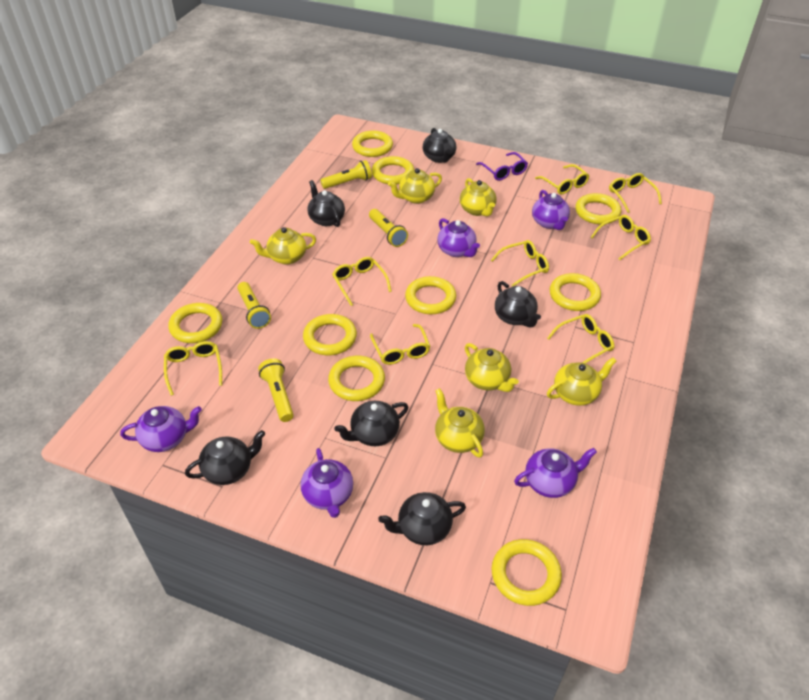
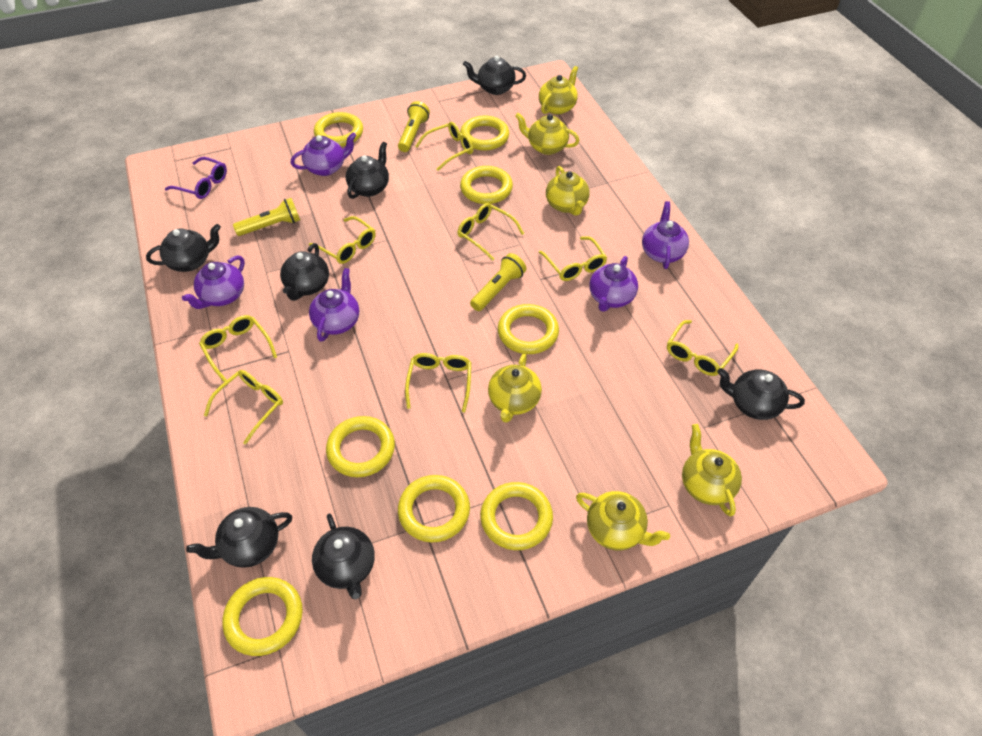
black teapot: [185,430,265,485] [307,180,345,227] [334,401,408,446] [378,492,466,545] [422,128,456,163] [495,281,541,328] = 6 -> [146,224,221,272] [186,507,292,568] [280,243,329,301] [312,514,375,600] [346,142,389,199] [463,56,526,95] [717,368,805,420] = 7
yellow flashlight: [237,282,271,329] [258,358,294,422] [320,160,372,189] [369,209,408,247] = 4 -> [233,198,300,236] [398,101,430,152] [470,253,526,311] = 3
yellow ring: [168,303,222,343] [303,314,357,355] [328,356,385,401] [352,131,393,157] [372,156,414,184] [405,276,456,314] [491,539,562,606] [550,273,601,311] [575,193,621,225] = 9 -> [223,577,303,656] [314,112,363,147] [326,416,395,477] [398,475,470,542] [460,116,509,151] [460,166,513,204] [480,482,553,550] [498,304,559,354] = 8

